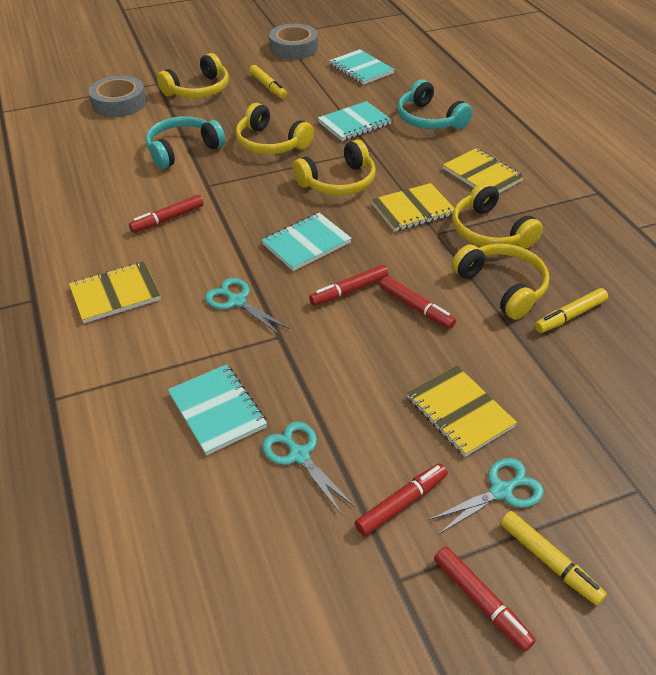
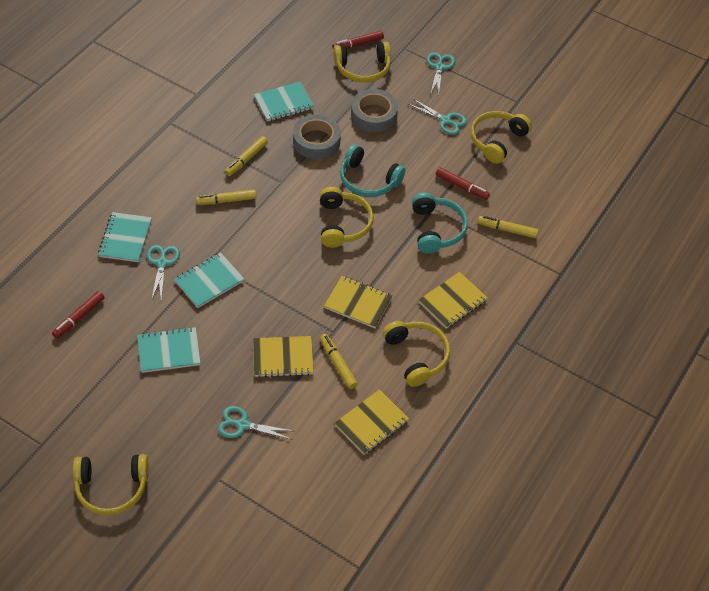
red marker: [129,195,204,233] [309,265,389,306] [355,463,448,536] [380,276,456,329] [434,546,536,652] = 5 -> [52,291,105,339] [332,31,384,49] [436,167,490,200] = 3
turquoise scissors: [205,278,290,335] [262,421,355,515] [429,458,544,535] = 3 -> [147,245,180,301] [218,406,293,440] [408,98,467,135] [427,52,455,97] = 4
yellow marker: [249,65,287,99] [500,511,607,605] [535,288,608,333] = 3 -> [196,189,256,205] [225,136,268,176] [320,334,358,389] [478,216,538,238] = 4

